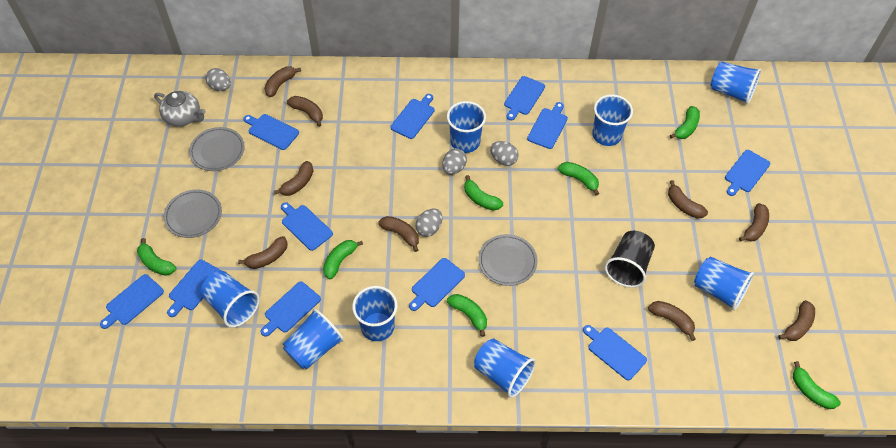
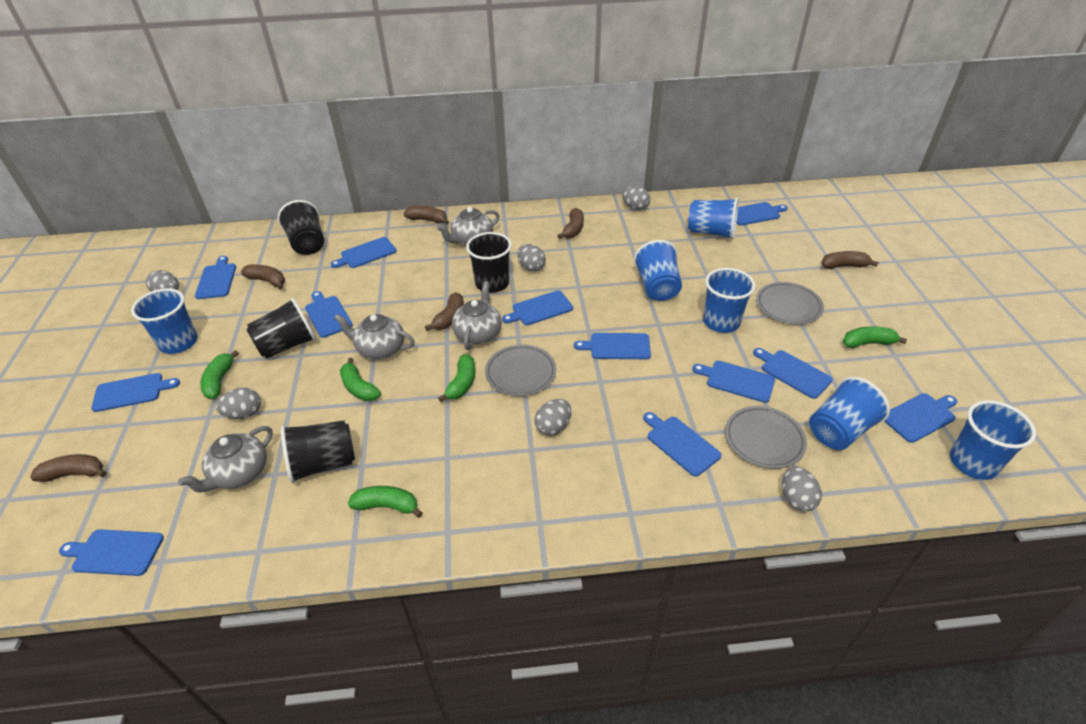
black cup: [605,231,655,288] = 1 -> [247,298,316,358] [278,200,324,255] [281,420,355,483] [466,232,512,293] = 4
blue cup: [200,271,260,328] [283,309,344,369] [352,286,398,341] [447,101,486,153] [474,338,536,398] [592,94,633,146] [694,256,754,311] [711,62,761,104] = 8 -> [131,288,198,354] [634,240,682,301] [688,198,739,240] [703,268,755,333] [809,376,890,450] [950,400,1036,480] = 6
blue cutting board: [100,274,164,329] [167,260,221,317] [243,114,299,150] [261,282,321,337] [281,202,333,251] [390,94,434,139] [409,258,465,311] [504,76,545,120] [527,102,568,149] [583,325,647,380] [725,150,770,196] = 11 -> [59,529,164,576] [91,373,180,412] [195,256,236,299] [305,291,353,338] [331,237,397,268] [502,290,573,325] [574,333,651,359] [643,412,721,477] [692,361,775,403] [736,202,788,226] [753,348,833,399] [884,393,957,443] = 12
brown banana: [238,236,288,269] [264,66,301,97] [274,161,313,196] [287,96,323,127] [378,216,419,252] [648,301,696,341] [668,180,708,219] [739,203,769,242] [778,300,815,341] = 9 -> [30,454,106,482] [241,264,285,290] [403,206,449,224] [425,292,464,331] [558,208,584,239] [821,251,879,269] = 6
green banana: [137,238,176,276] [323,240,363,279] [447,294,487,337] [464,175,503,211] [558,162,599,195] [670,106,700,139] [793,361,841,409] = 7 -> [200,350,239,399] [340,358,381,401] [348,486,422,518] [438,354,476,402] [843,326,907,348] = 5
grey egg: [205,68,231,91] [415,208,442,237] [442,148,467,175] [490,141,519,166] = 4 -> [146,270,179,292] [216,388,261,419] [517,244,546,272] [534,399,571,436] [622,186,650,210] [782,466,822,512] = 6
grey teapot: [154,91,206,127] = 1 -> [178,426,273,493] [334,314,415,360] [437,207,499,246] [452,281,502,350] = 4

